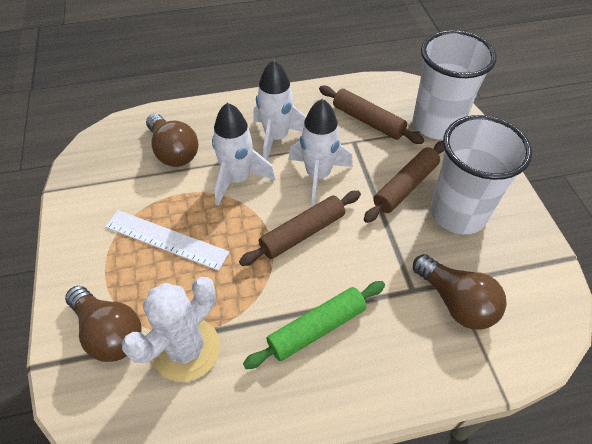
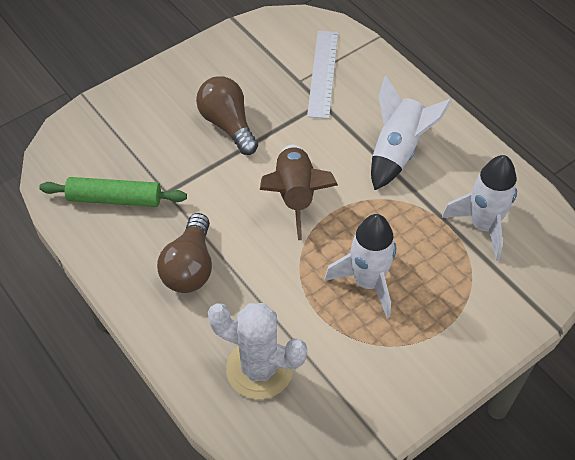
brown light bulb: [65,286,142,362] [146,114,198,167] [413,254,507,330] = 3 -> [157,213,212,293] [196,76,258,155] = 2
brown rocket: none = 0 -> [260,145,338,240] = 1
brown rolling pin: [239,191,361,266] [319,86,424,144] [364,141,445,223] = 3 -> none = 0
white cup: [413,30,497,140] [431,115,532,234] = 2 -> none = 0

